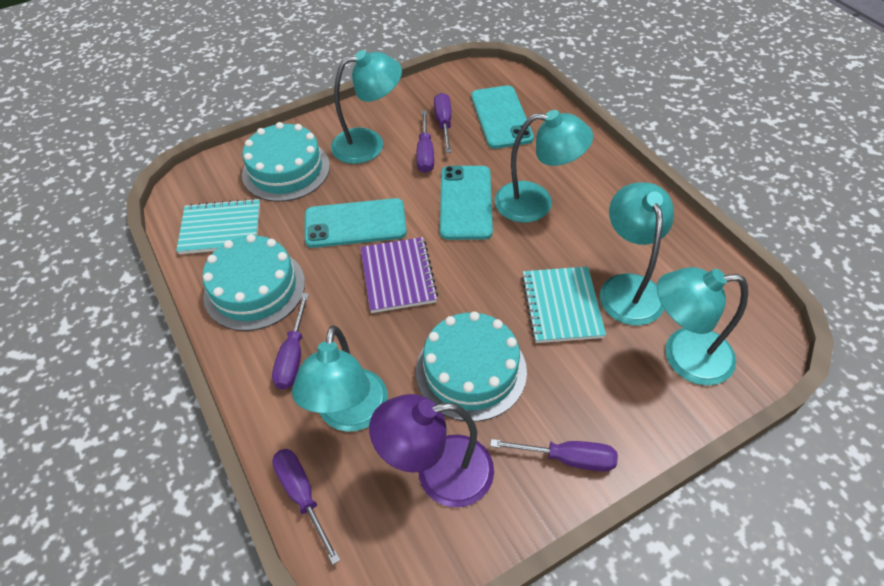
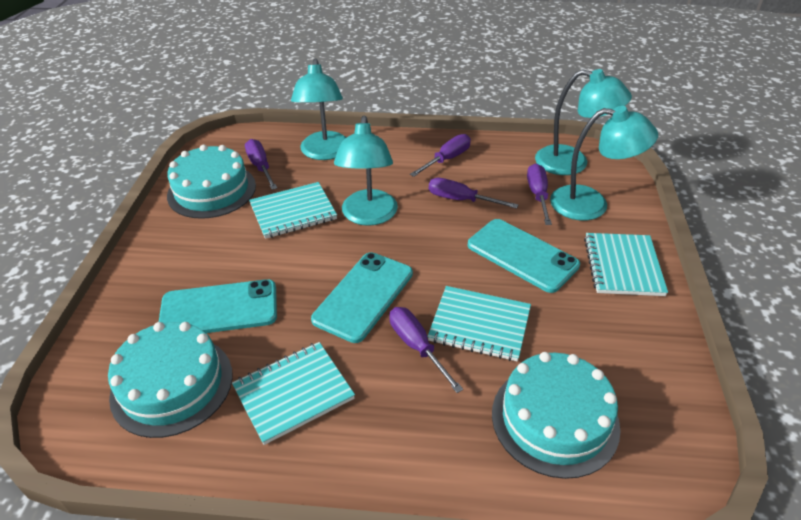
purple lamp: [369,394,494,507] = 1 -> none = 0
purple notebook: [360,237,438,313] = 1 -> none = 0
turquoise lamp: [292,325,388,432] [331,50,402,164] [495,110,593,223] [600,182,674,326] [657,267,748,385] = 5 -> [291,58,347,160] [334,116,398,226] [535,69,632,175] [550,106,658,220] = 4
turquoise notebook: [176,198,260,254] [521,266,606,343] = 2 -> [232,342,355,445] [249,182,337,239] [427,286,531,361] [584,233,668,296] = 4

